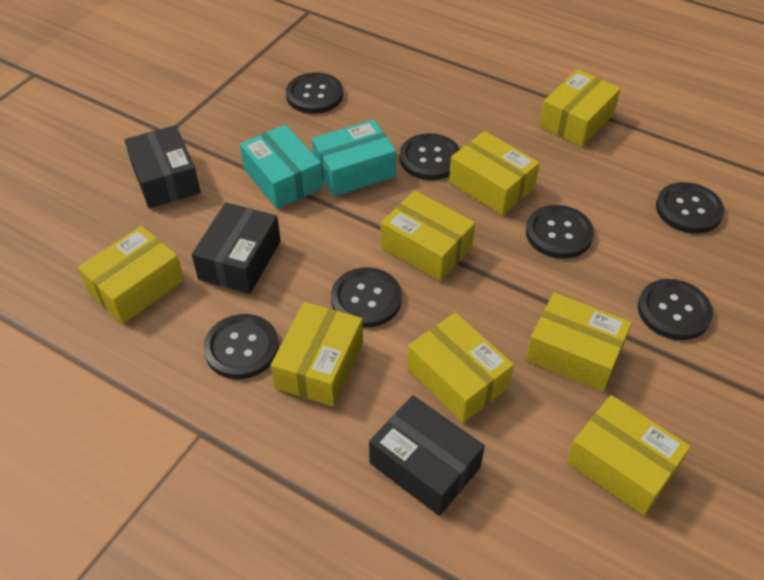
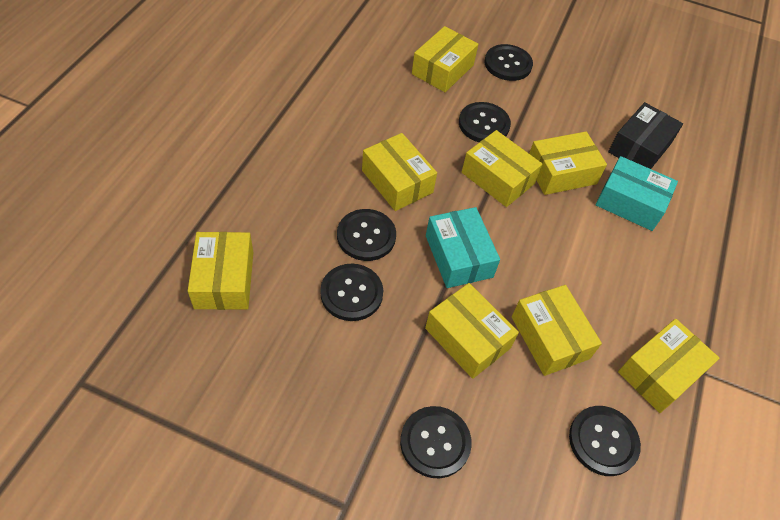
black box: [124,125,201,208] [192,202,281,294] [369,395,485,516] = 3 -> [608,102,683,169] = 1
black button: [203,314,279,379] [286,72,343,114] [331,267,402,328] [399,133,460,180] [526,205,594,259] [638,279,713,340] [656,182,724,234] = 7 -> [320,264,383,321] [337,209,396,261] [400,406,472,478] [459,102,511,142] [484,44,533,81] [569,406,641,476] = 6

